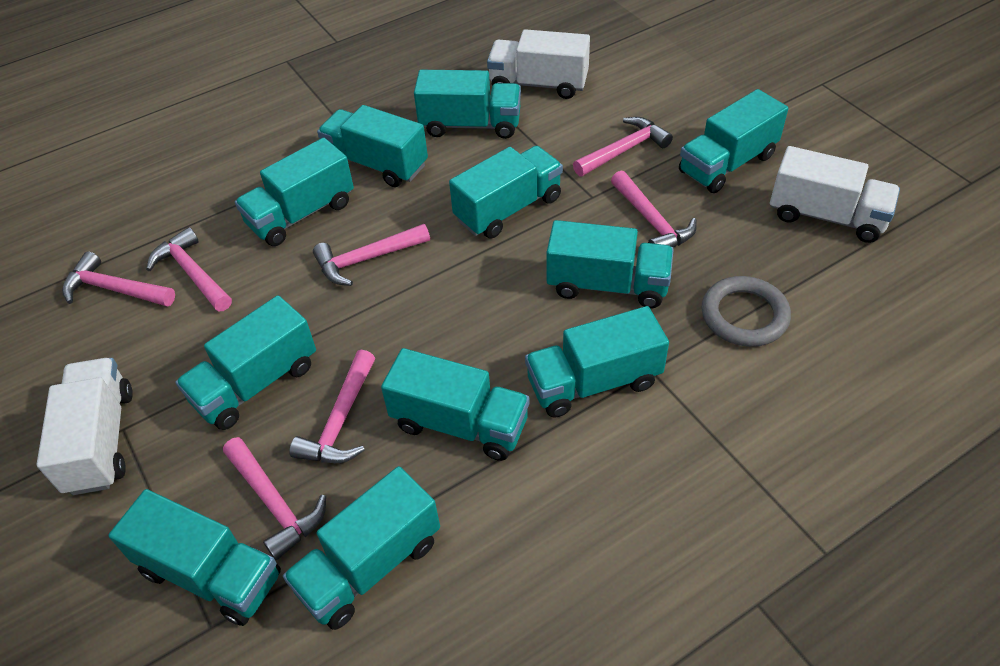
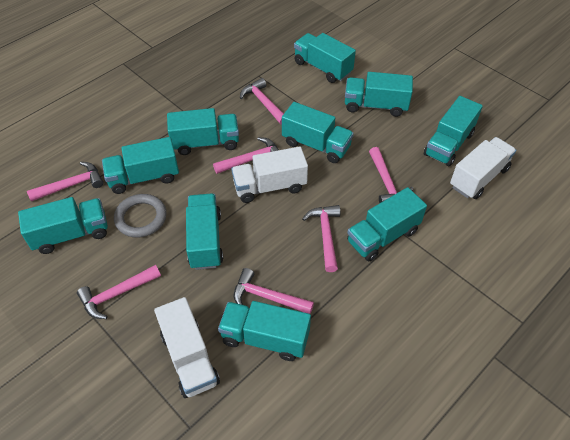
turquoise truck: [108,489,281,626] [176,295,316,430] [235,138,354,246] [283,466,440,630] [317,105,428,187] [381,348,530,461] [414,70,521,139] [449,146,563,238] [525,306,669,418] [547,220,674,308] [679,89,788,193] = 11 -> [18,197,108,254] [102,137,179,194] [167,108,239,155] [186,193,223,270] [218,301,311,361] [282,102,354,163] [294,33,356,83] [345,72,413,117] [347,187,427,261] [424,96,483,167] = 10

